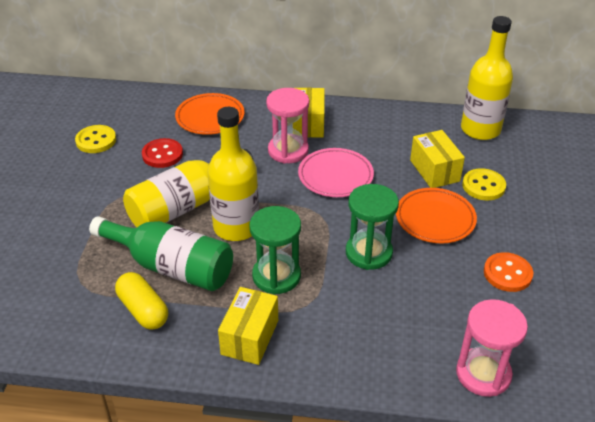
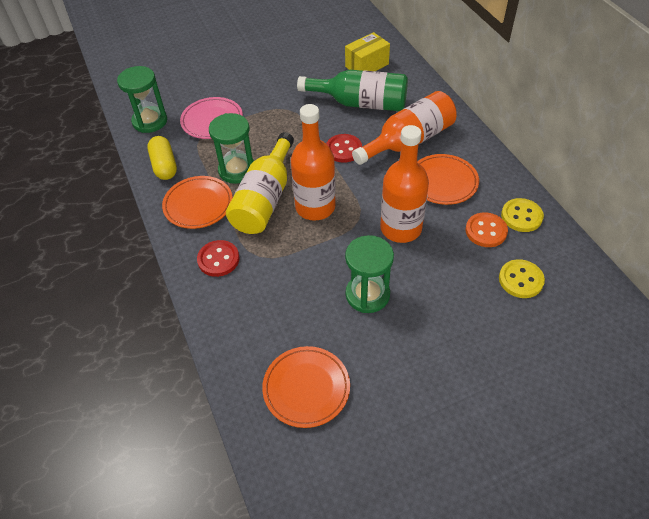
green hourglass: [250,206,301,294] [346,184,399,270] = 2 -> [117,66,167,133] [209,113,254,184] [345,235,394,313] = 3
orange bottle: none = 0 -> [291,104,336,221] [352,91,456,165] [380,125,429,243] = 3
orange plate: [175,93,244,135] [396,188,477,243] = 2 -> [162,176,233,229] [262,346,350,428] [417,154,479,205] = 3
pink hourglass: [266,88,309,164] [456,299,528,397] = 2 -> none = 0
red button: [142,138,183,168] = 1 -> [197,240,239,277] [326,134,362,163] = 2
yellow bottle: [123,149,254,227] [207,107,259,241] [461,16,513,140] = 3 -> [226,132,294,234] = 1
yellow box: [218,287,278,365] [293,88,325,138] [410,130,465,188] = 3 -> [345,32,390,71] = 1

